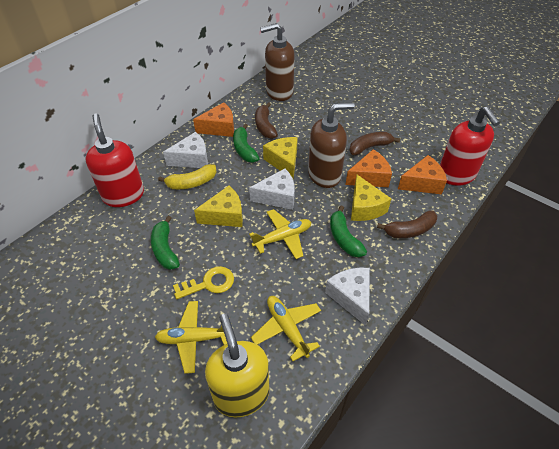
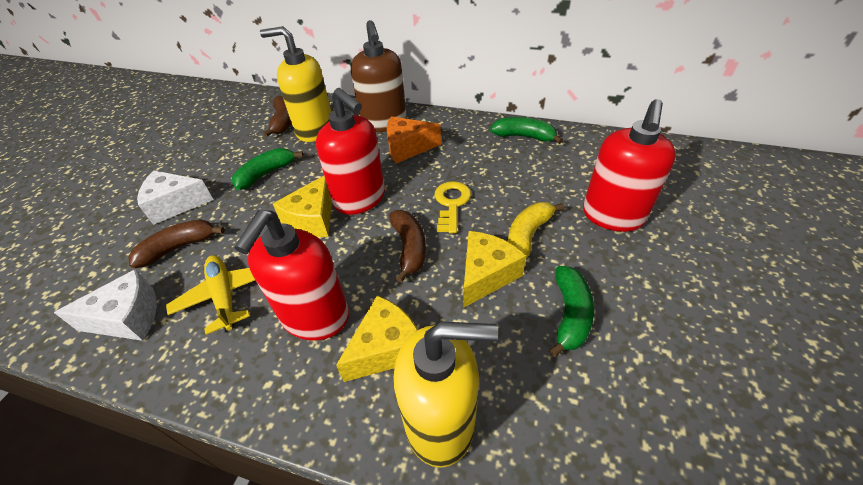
brown soap dispenser: [260,23,295,101] [308,102,355,188] = 2 -> [351,20,407,132] = 1
orange cheese: [193,102,234,137] [345,149,392,187] [398,155,447,194] = 3 -> [387,116,441,163] = 1
red soap dispenser: [86,114,144,207] [440,106,500,186] = 2 -> [234,210,349,340] [316,88,385,215] [583,99,676,232] = 3
white cheese: [163,132,208,168] [249,169,295,210] [325,268,370,326] = 3 -> [54,269,157,341] [137,171,214,225] = 2
yellow plane: [155,301,230,374] [249,209,311,259] [251,296,321,361] = 3 -> [166,255,255,335] = 1
yellow soap dispenser: [205,314,270,417] = 1 -> [260,26,331,142] [394,322,498,468] = 2

